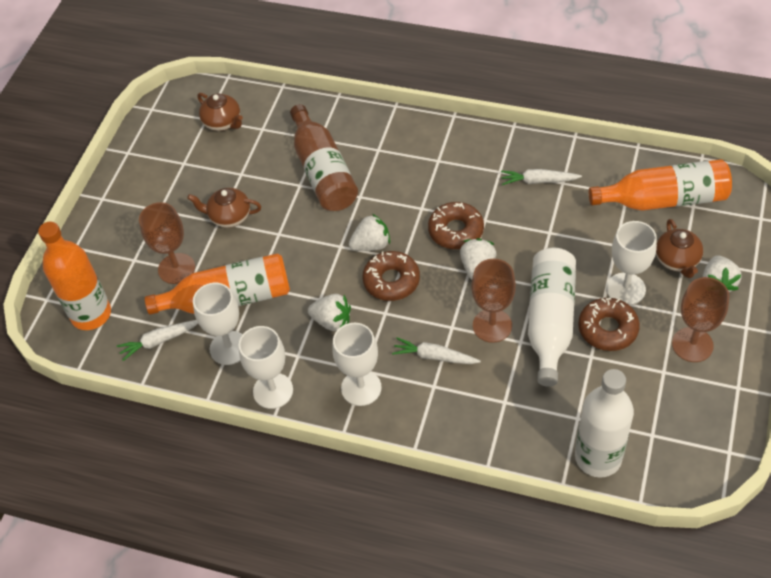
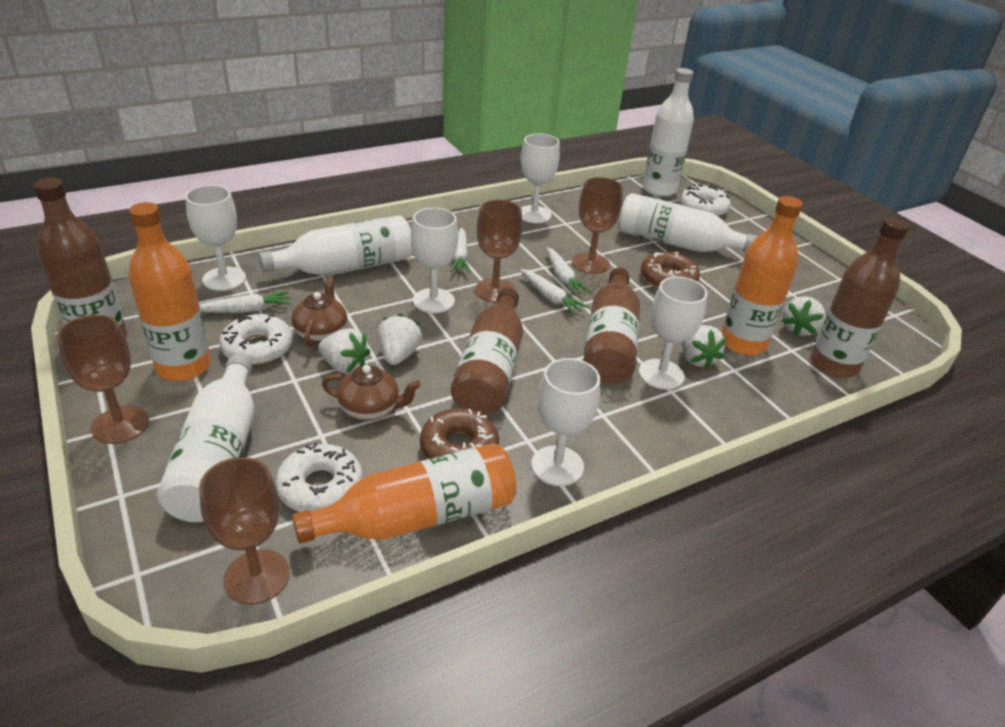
brown bottle: [290,104,358,211] = 1 -> [33,177,127,338] [451,288,523,415] [583,268,640,384] [811,217,909,378] = 4
brown donut: [362,251,420,301] [428,202,484,249] [578,298,640,351] = 3 -> [420,408,499,459] [641,252,700,288] = 2
brown goblet: [139,202,195,284] [471,259,516,343] [672,277,729,362] = 3 -> [57,315,149,444] [199,457,290,605] [475,200,523,303] [572,177,623,274] = 4
brown teapot: [187,188,261,228] [197,93,243,131] [656,219,703,278] = 3 -> [292,276,348,347] [322,365,421,420] = 2
white bottle: [528,248,576,387] [575,369,634,478] = 2 -> [157,354,255,522] [259,215,413,275] [618,193,758,252] [642,68,694,197] = 4
white carrot: [117,320,198,361] [392,337,481,364] [501,169,582,185] = 3 -> [199,291,291,313] [450,228,471,273] [520,269,589,315] [547,247,590,295] = 4
white donut: none = 0 -> [219,314,293,365] [275,442,363,512] [680,184,731,217] = 3
white goblet: [193,283,243,365] [239,326,293,409] [332,323,382,406] [606,221,657,305] = 4 -> [185,185,246,291] [411,208,458,313] [521,133,560,223] [531,358,600,486] [639,277,707,390] = 5

